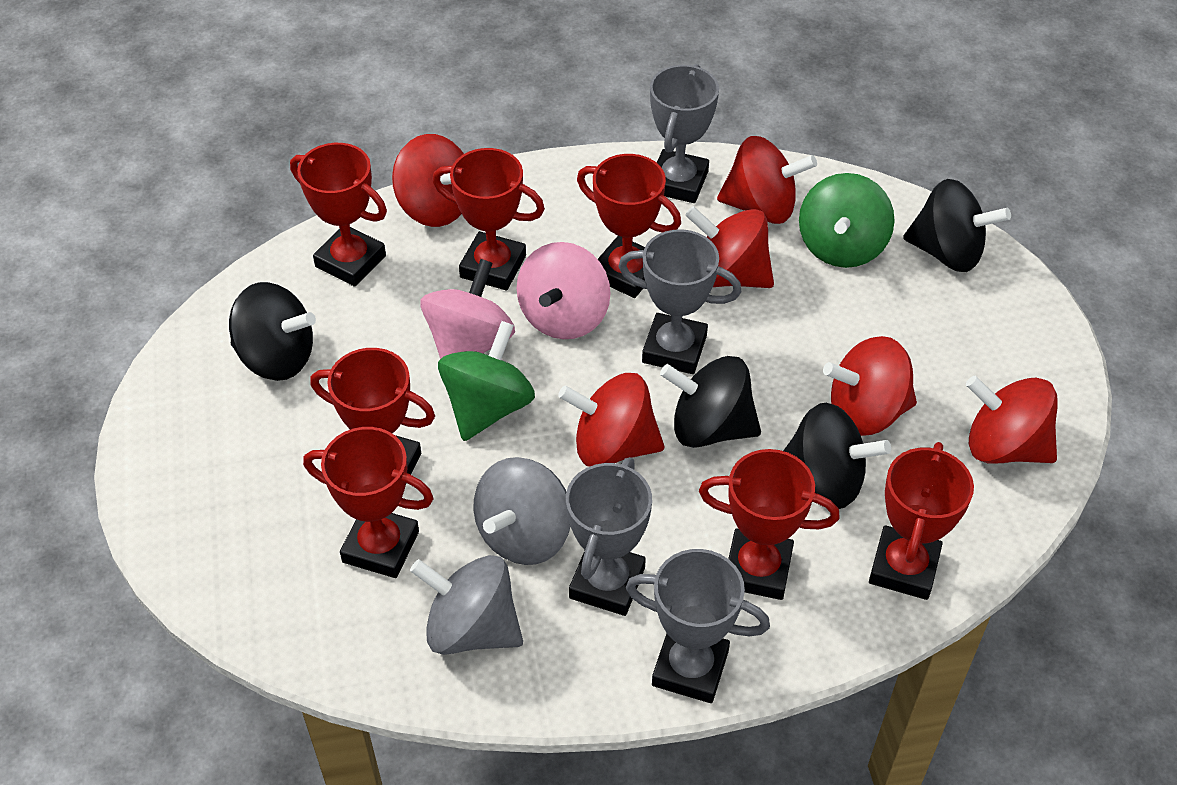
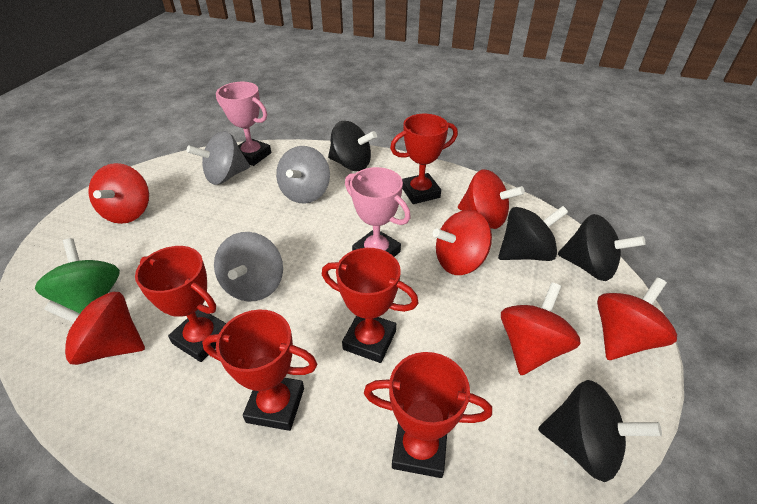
green spinning top: [438,321,535,441] [799,173,895,268] = 2 -> [35,238,120,313] = 1
grey spinning top: [410,555,523,655] [473,457,570,565] = 2 -> [187,131,250,185] [214,232,283,301] [276,146,330,204] = 3
grey trophy: [566,457,652,616] [618,229,741,374] [626,549,770,703] [650,64,719,203] = 4 -> none = 0
pink spinning top: [420,259,515,359] [516,242,611,339] = 2 -> none = 0
pink trophy: none = 0 -> [216,82,271,166] [345,167,411,257] = 2
red trophy: [290,143,387,287] [303,427,434,578] [310,348,435,484] [432,148,545,290] [577,154,681,298] [699,449,840,600] [869,442,974,600] = 7 -> [135,246,227,362] [202,309,317,431] [322,248,418,363] [364,352,492,478] [390,114,458,204] = 5

